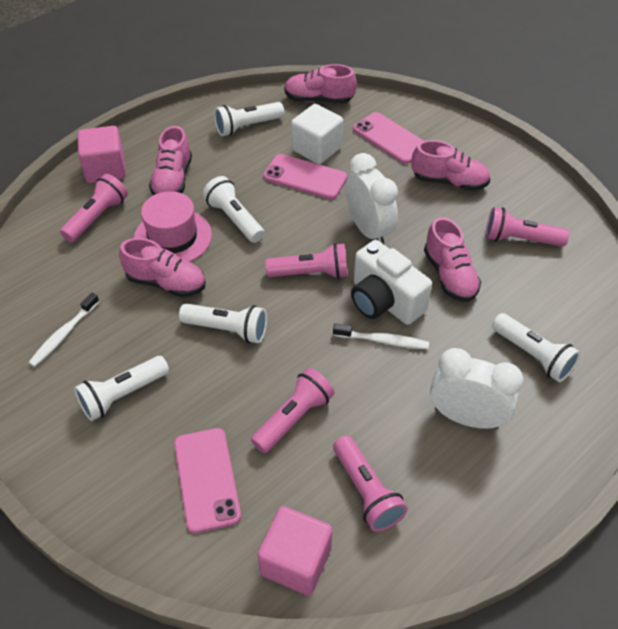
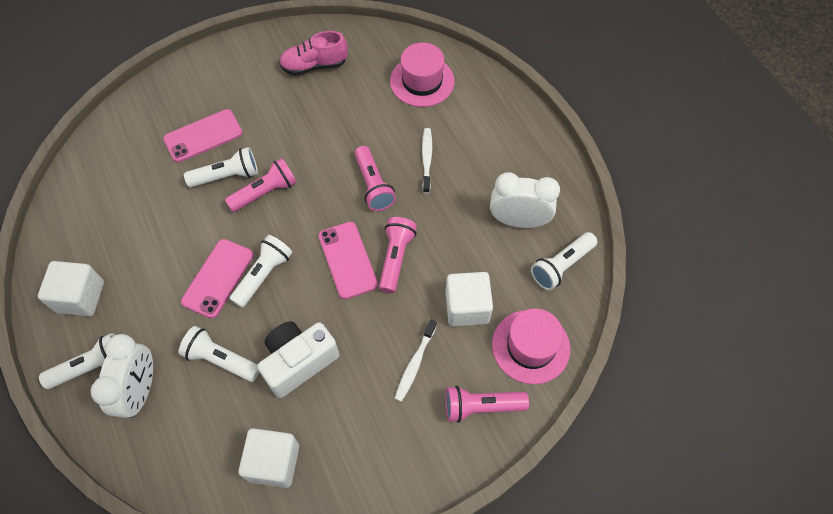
pink cube: [78,126,126,183] [257,506,332,595] = 2 -> none = 0
pink flashlight: [60,174,128,242] [251,368,334,453] [265,243,348,279] [333,436,408,532] [486,207,569,247] = 5 -> [225,158,297,212] [355,146,396,211] [379,217,417,293] [445,386,529,423] = 4
pink hat: [134,191,212,262] = 1 -> [390,43,455,107] [492,309,570,384] = 2
pink shoe: [119,238,206,297] [149,126,192,195] [284,64,357,103] [411,140,491,191] [424,217,481,302] = 5 -> [279,31,348,76] = 1
white cube: [291,104,343,164] = 1 -> [38,261,104,316] [238,428,299,488] [445,272,493,326] = 3

